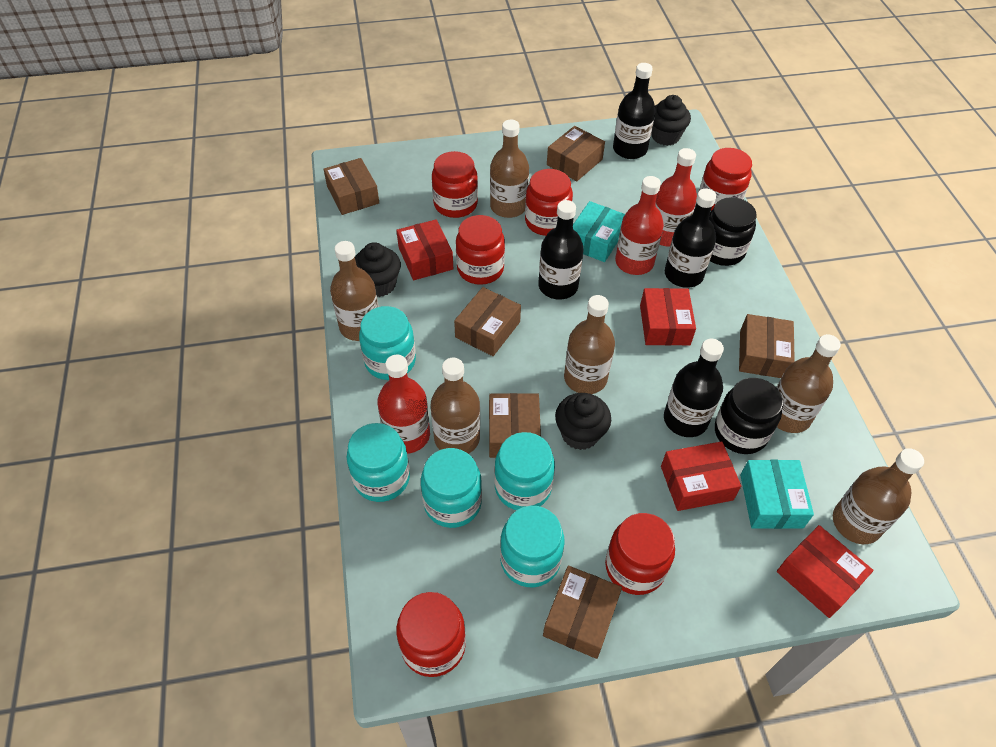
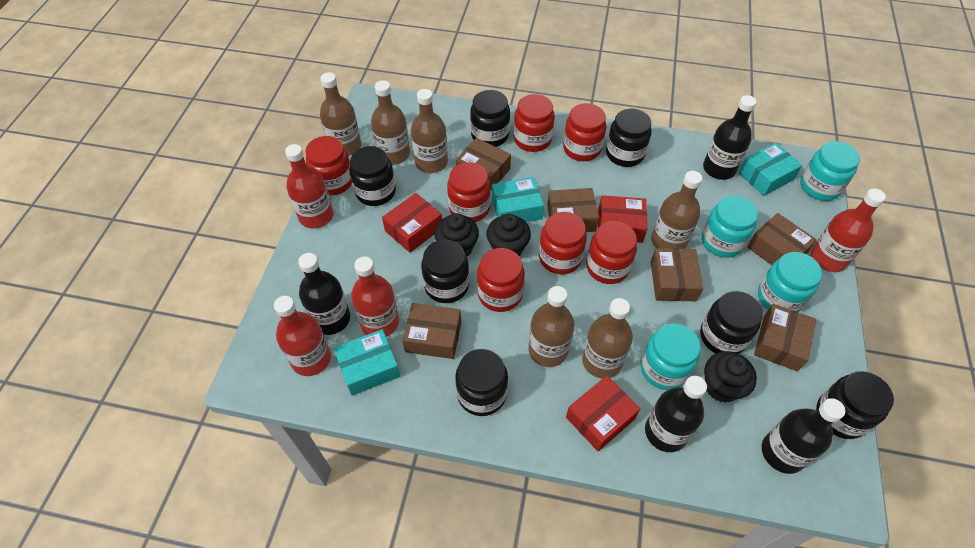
black jar: [709,197,757,266] [715,378,783,454] = 2 -> [350,146,396,206] [421,240,469,303] [455,349,508,416] [470,90,510,147] [606,109,652,167] [700,291,763,354] [816,371,894,439] = 7
red bottle: [377,355,430,454] [615,176,664,275] [655,148,697,247] = 3 -> [274,296,331,376] [285,144,334,228] [351,256,399,337] [811,188,886,272] = 4
red box: [396,219,453,280] [640,288,696,346] [661,441,741,511] [777,525,873,618] = 4 -> [382,193,442,253] [566,376,640,451] [598,195,647,243] = 3
red jar: [396,592,466,677] [432,151,478,218] [456,215,505,285] [525,169,573,236] [605,513,675,595] [699,148,752,211] = 6 -> [305,136,352,195] [447,162,491,222] [477,248,525,312] [514,94,555,152] [539,212,587,274] [563,103,606,161] [586,221,637,284] = 7
turquoise box: [573,201,625,262] [740,460,814,529] = 2 -> [334,329,400,396] [492,177,544,222] [738,143,802,196] = 3
turquoise jar: [347,423,410,502] [359,306,416,380] [421,448,482,528] [494,432,555,510] [500,506,564,587] = 5 -> [640,324,701,390] [701,196,758,258] [758,252,822,312] [800,141,860,201] = 4

